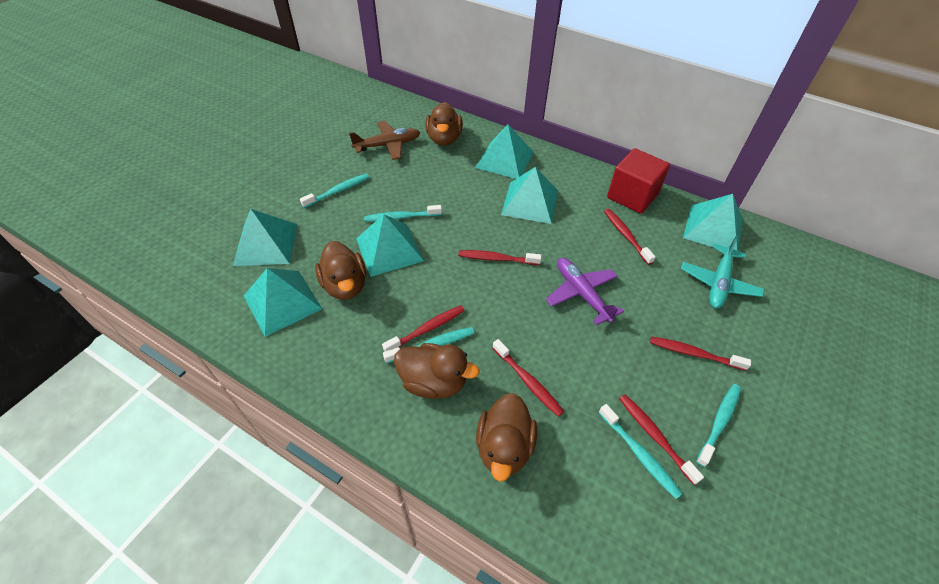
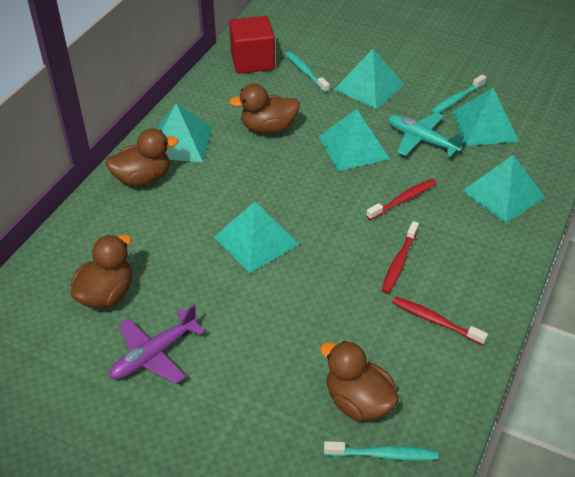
brown plane: [349,121,420,160] = 1 -> none = 0
red toothbrush: [382,305,465,351] [458,250,542,265] [492,339,564,417] [604,209,656,265] [619,395,704,485] [650,337,751,371] = 6 -> [366,179,436,220] [382,221,419,294] [392,297,488,345] = 3
turquoise toothbrush: [300,174,369,208] [364,205,442,222] [383,327,474,363] [598,404,683,499] [696,384,741,467] = 5 -> [285,51,330,93] [324,441,438,460] [430,74,486,114] = 3

